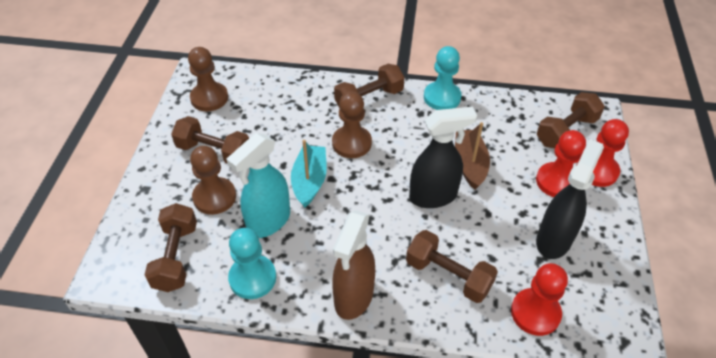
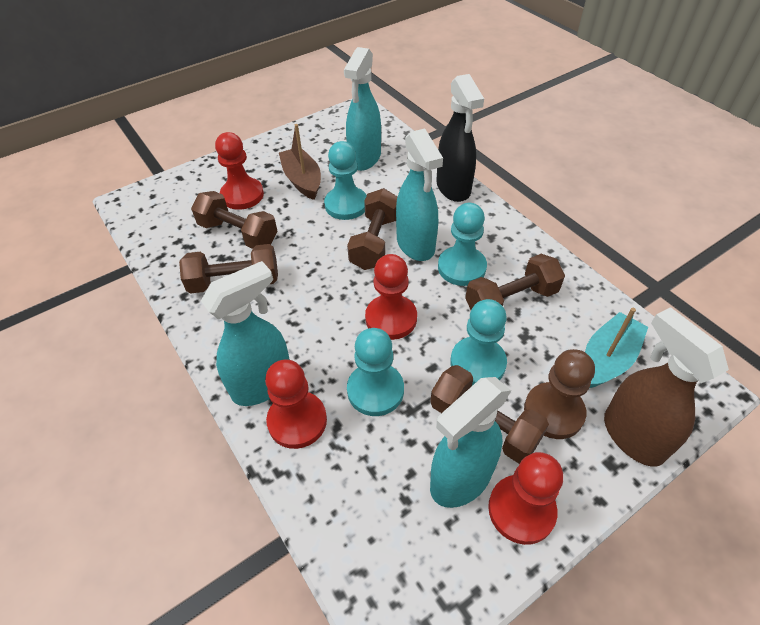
black spray bottle: [409,107,477,208] [536,139,604,259] = 2 -> [436,74,484,202] = 1
brown pawn: [188,47,228,111] [190,146,236,215] [332,92,372,158] = 3 -> [524,349,595,439] = 1
red pawn: [511,263,568,336] [536,130,586,197] [576,119,629,187] = 3 -> [215,132,264,210] [265,359,327,449] [365,254,417,340] [488,452,563,545] = 4
turquoise pawn: [228,228,276,299] [424,46,462,110] = 2 -> [324,141,367,220] [347,328,404,416] [438,203,487,286] [450,299,507,386] = 4
turquoise spray bottle: [226,133,290,238] = 1 -> [201,261,289,406] [344,47,381,171] [396,129,443,261] [430,377,511,508] = 4

